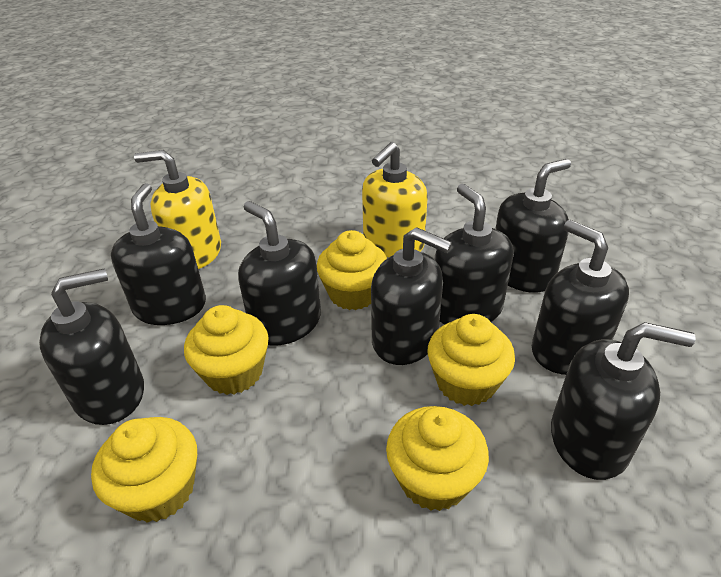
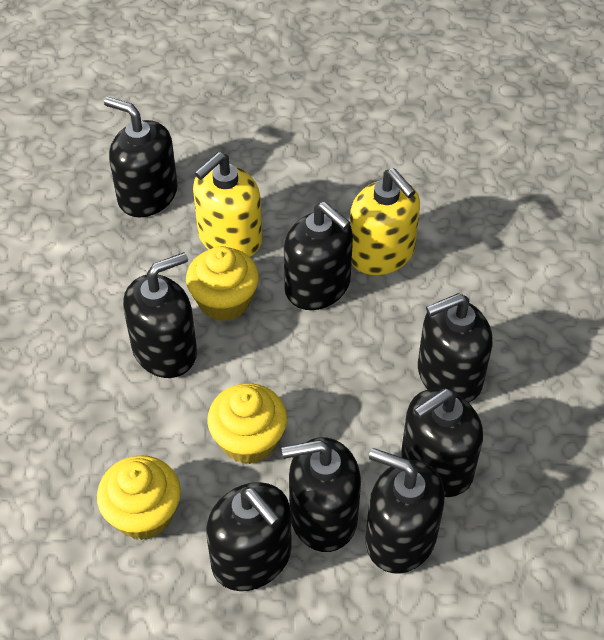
yellow cupcake: [91,417,197,523] [184,305,269,395] [317,230,387,310] [386,406,489,511] [427,314,515,406] = 5 -> [97,455,181,540] [186,246,259,321] [207,383,287,464] = 3

